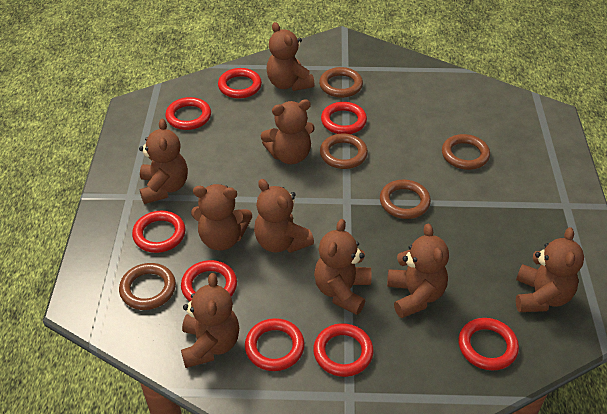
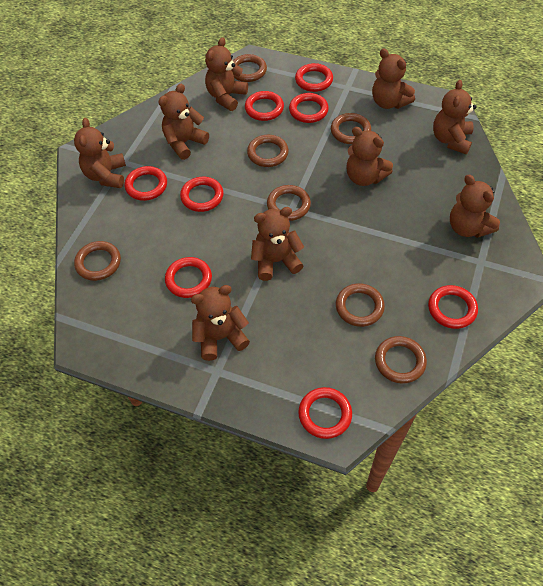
brown ring: [119,263,176,310] [319,67,363,98] [320,134,368,169] [380,180,431,219] [442,134,490,170] = 5 -> [74,241,121,281] [233,54,267,82] [247,135,289,167] [267,185,311,221] [331,113,371,144] [336,283,385,327] [375,336,427,384] = 7

